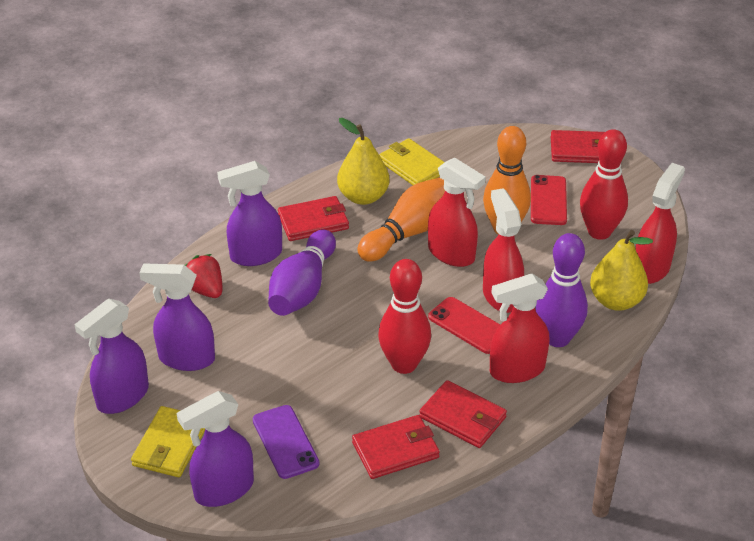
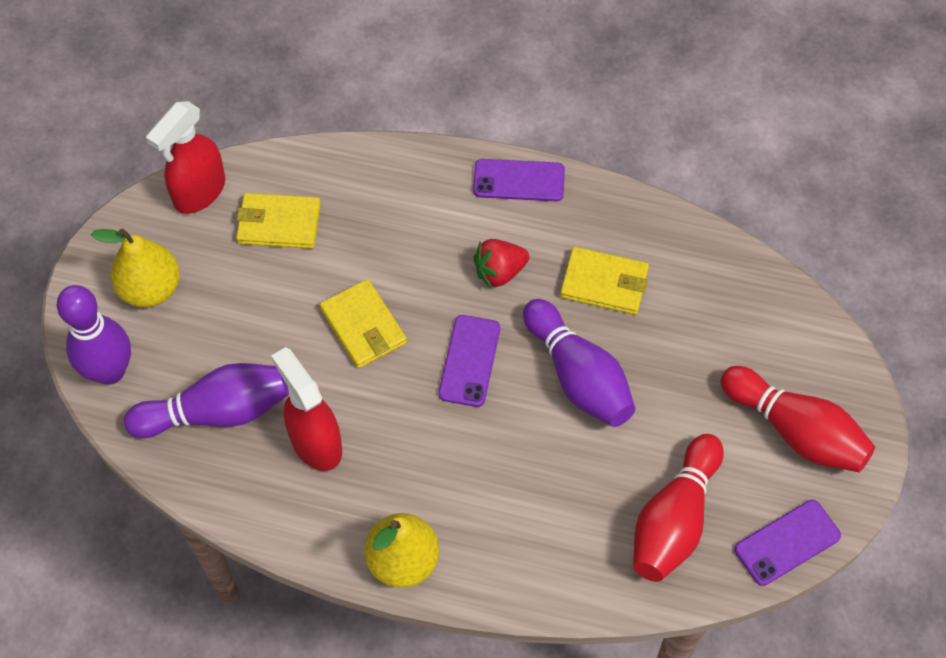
orange bowling pin: [357,177,445,262] [483,126,531,234] = 2 -> none = 0
purple bowling pin: [268,230,336,316] [535,233,588,347] = 2 -> [57,285,131,385] [124,363,289,438] [523,299,635,427] = 3
purple phone: [253,405,319,479] = 1 -> [439,315,500,407] [473,159,565,201] [735,500,841,586] = 3
purple spray bottle: [75,298,149,414] [139,263,215,371] [177,391,254,507] [217,161,282,266] = 4 -> none = 0
red phone: [428,297,500,354] [531,175,567,225] = 2 -> none = 0
red spray bottle: [428,158,486,267] [483,188,524,313] [490,273,550,383] [635,163,685,284] = 4 -> [146,101,225,214] [271,347,342,471] = 2
red wallet: [278,196,349,241] [352,415,440,479] [419,380,507,448] [551,130,605,163] = 4 -> none = 0
yellow wallet: [131,406,205,477] [379,138,445,185] = 2 -> [236,193,321,249] [320,279,407,368] [560,247,649,315] = 3

